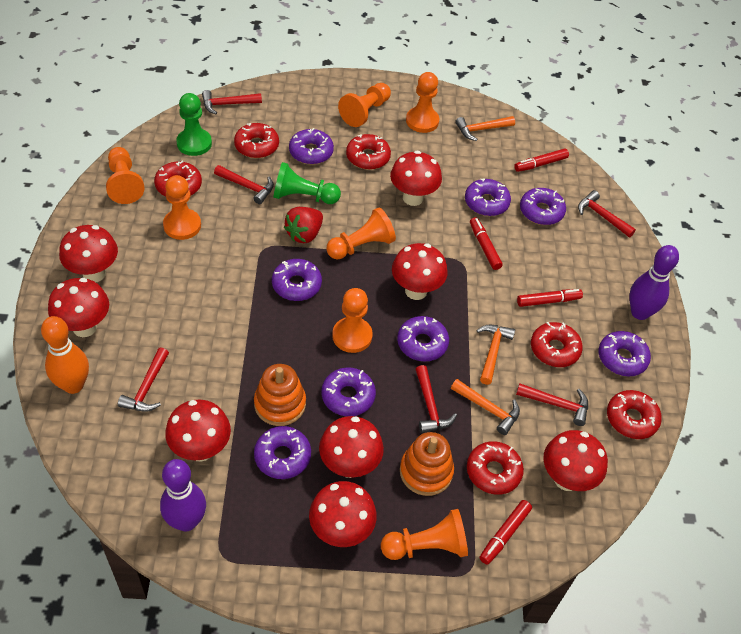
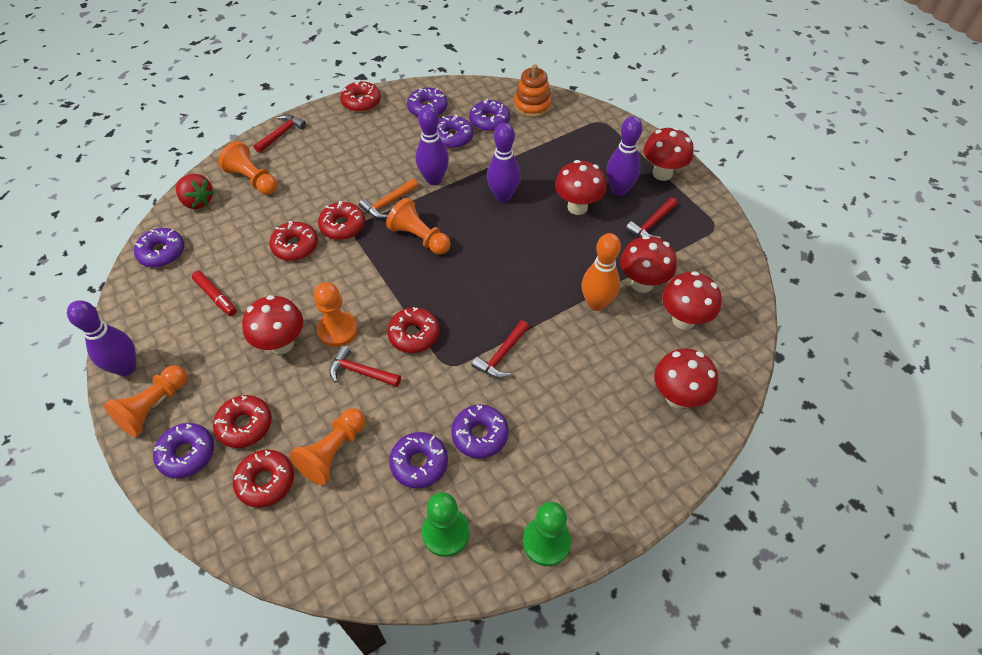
orange hammer: [451,379,520,435] [455,116,515,141] [476,325,515,385] = 3 -> [359,179,418,219] = 1
orange pawn: [106,147,145,204] [163,175,201,240] [326,208,396,259] [332,288,373,353] [338,83,391,127] [381,509,468,560] [406,72,439,133] = 7 -> [104,366,187,437] [218,141,278,195] [290,408,365,485] [314,282,358,347] [386,198,451,255] = 5
orange stacking toy: [254,364,306,426] [400,432,454,496] = 2 -> [514,64,552,118] = 1
purple bowling pin: [160,459,206,532] [629,245,679,320] = 2 -> [67,300,136,376] [416,106,449,185] [487,123,520,202] [606,116,643,196] = 4
purple donut: [254,426,311,479] [272,259,322,301] [289,128,334,164] [321,367,376,416] [397,316,449,362] [465,179,511,216] [520,188,566,225] [599,331,651,376] = 8 -> [134,228,185,267] [153,423,214,478] [389,432,448,488] [407,87,447,117] [437,115,473,149] [451,405,509,458] [469,99,510,132] = 7
red hammer: [118,348,169,412] [202,90,262,114] [214,165,274,204] [415,365,457,433] [516,384,588,426] [578,190,636,237] = 6 -> [254,114,306,153] [329,346,401,387] [471,320,529,378] [626,198,677,238] = 4
red marker: [470,217,503,270] [480,500,532,565] [514,148,569,172] [517,289,583,307] = 4 -> [192,271,237,316] = 1
red mushroom: [48,278,109,337] [59,225,118,282] [165,400,231,462] [309,481,377,547] [319,416,384,478] [390,151,442,206] [392,243,448,300] [543,430,608,491] = 8 -> [242,295,303,354] [555,160,606,215] [620,235,677,293] [644,127,694,181] [654,348,718,409] [662,271,722,330] = 6

